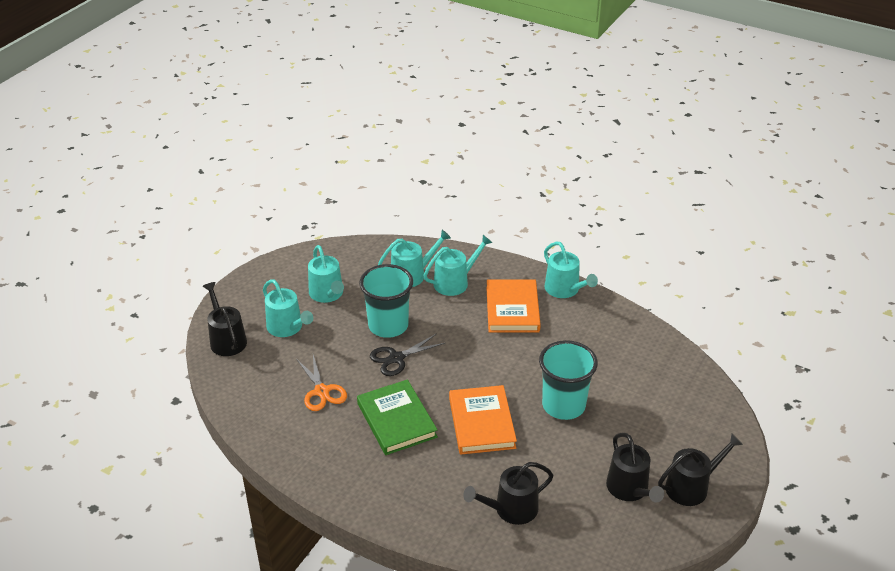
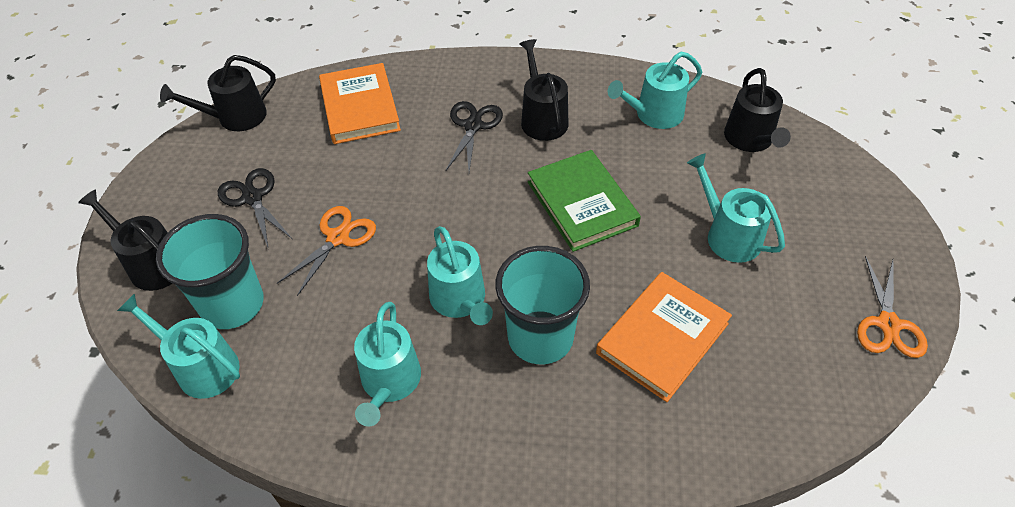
black scissors: [370,333,445,376] = 1 -> [218,168,291,247] [446,101,503,172] = 2
orange scissors: [297,355,347,411] = 1 -> [277,206,376,296] [857,256,928,358] = 2

